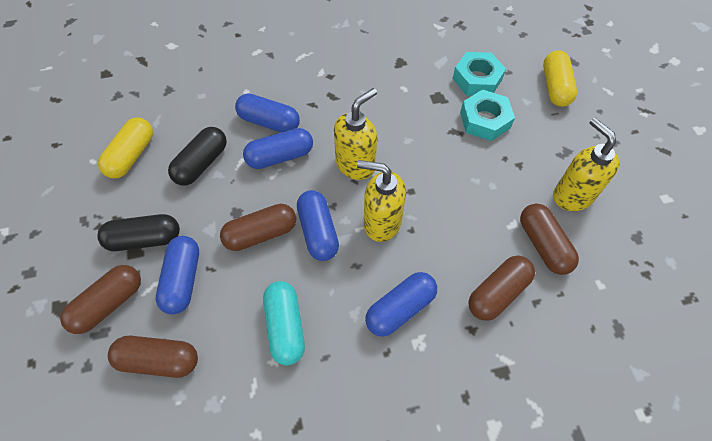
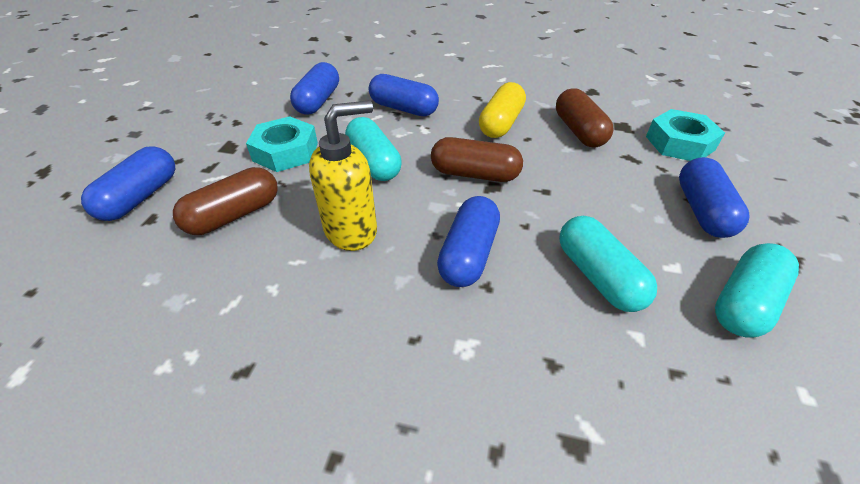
black capsule: [97,214,180,251] [168,127,227,185] = 2 -> none = 0
brown capsule: [60,265,141,334] [108,336,198,378] [220,204,296,251] [468,256,535,321] [520,203,579,275] = 5 -> [173,167,278,235] [431,137,523,182] [556,88,613,147] = 3
turquoise capsule: [263,281,305,365] = 1 -> [345,117,402,181] [559,216,657,312] [715,243,799,338] = 3
yellow capsule: [98,118,153,179] [543,50,577,107] = 2 -> [479,82,526,138] = 1
yellow soap dispenser: [334,88,377,180] [357,160,406,242] [553,118,619,211] = 3 -> [309,100,377,251] = 1

